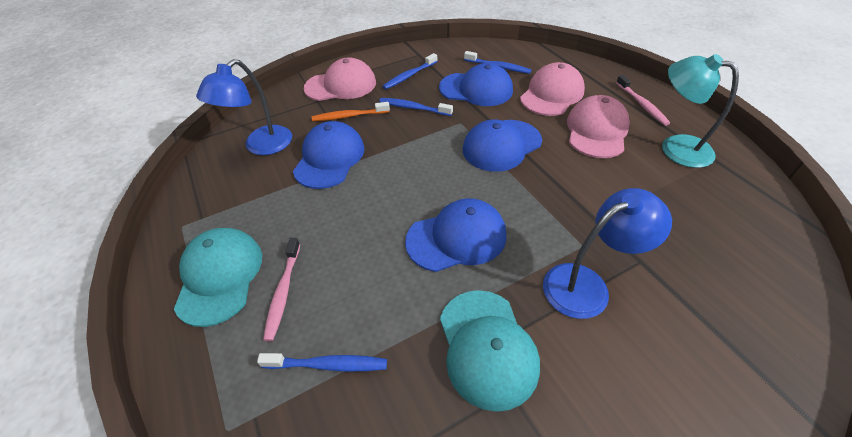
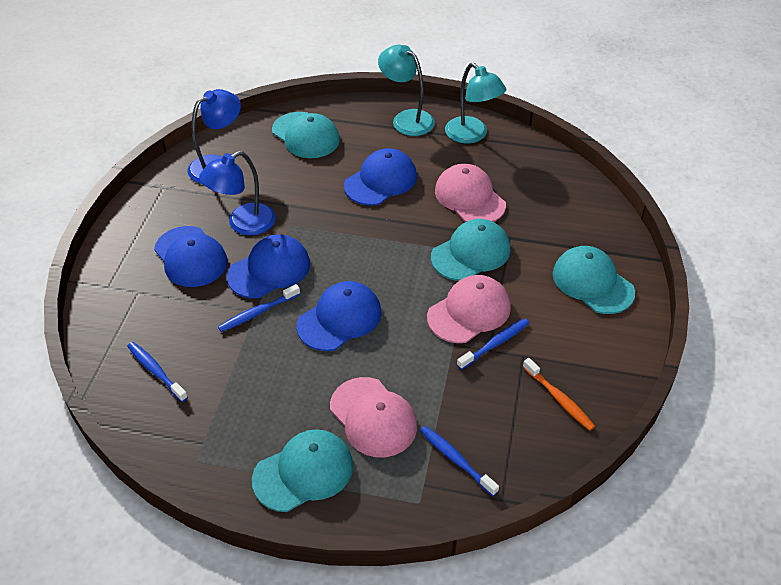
pink toothbrush: [263,238,300,342] [616,75,670,126] = 2 -> none = 0
turquoise cap: [174,228,262,327] [440,290,540,412] = 2 -> [252,429,353,512] [272,112,340,158] [431,219,511,281] [553,246,635,314] = 4
turquoise lamp: [662,54,739,168] = 1 -> [378,45,435,136] [445,63,506,143] = 2

